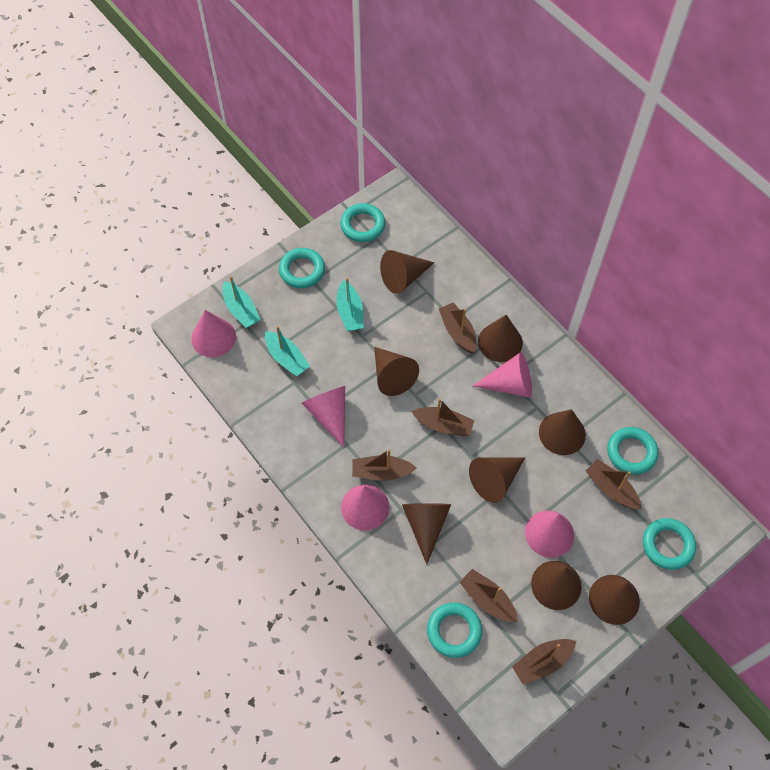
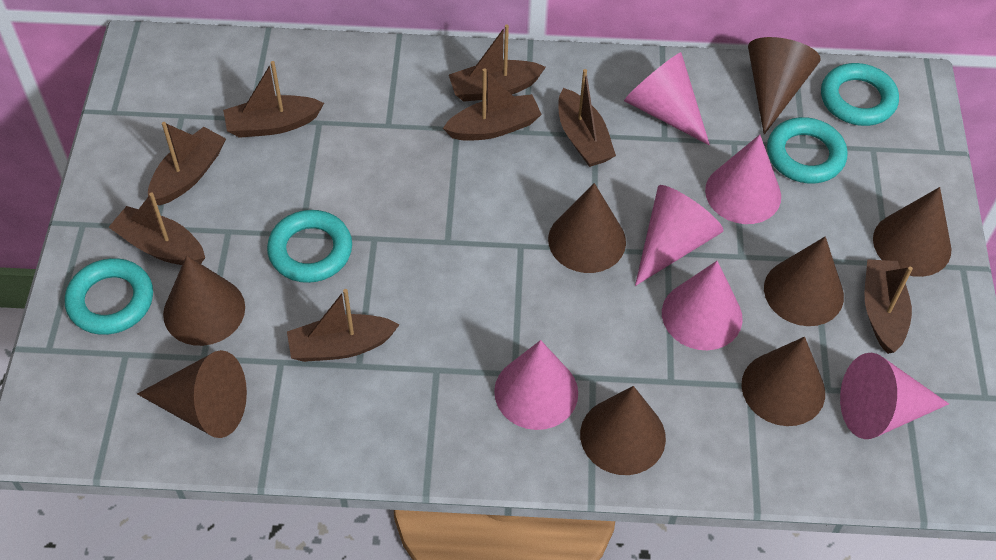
brown boat: [352,449,416,481] [411,398,474,436] [439,302,476,353] [459,569,518,622] [512,639,576,684] [586,459,641,509] = 6 -> [109,192,205,265] [148,122,226,205] [223,61,324,138] [287,289,399,362] [443,68,542,141] [449,24,546,102] [558,69,616,167] [864,259,913,354] = 8
pink cone: [191,310,236,357] [302,386,345,447] [341,485,390,531] [473,352,532,398] [525,511,574,558] = 5 -> [494,340,578,430] [624,52,710,145] [635,185,724,286] [662,261,743,350] [705,135,781,224] [840,353,949,439] = 6
turquoise boat: [222,276,261,328] [265,326,310,376] [336,278,364,331] = 3 -> none = 0
turquoise ring: [279,248,325,288] [340,203,385,242] [427,602,482,658] [607,427,658,475] [643,518,696,570] = 5 -> [65,258,153,335] [267,210,352,283] [767,117,847,184] [821,63,899,126] = 4

